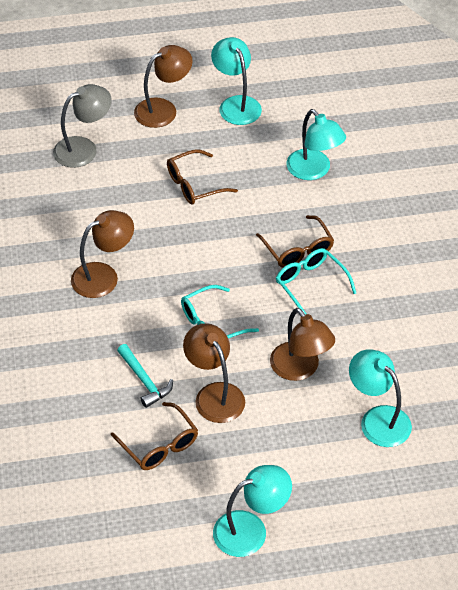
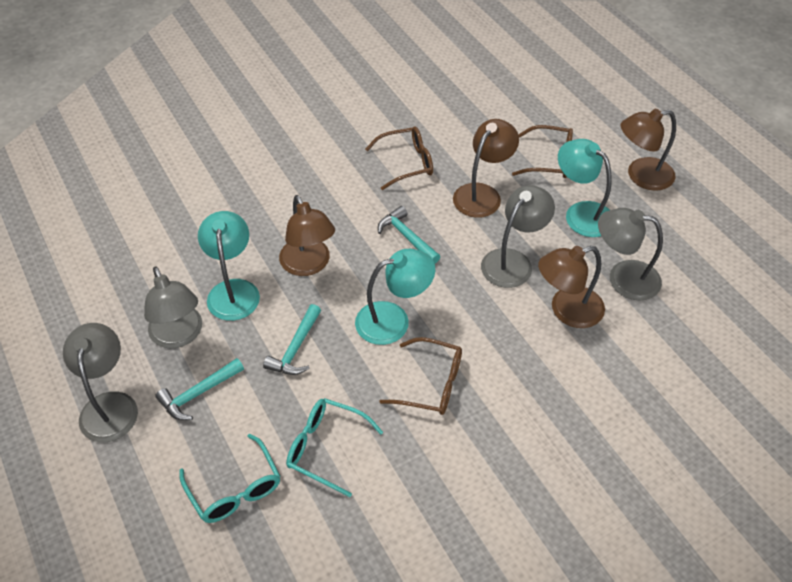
grey lamp: [53,84,112,168] = 1 -> [63,323,138,442] [144,267,202,349] [481,185,555,288] [598,208,663,301] = 4
turquoise hammer: [117,344,173,408] = 1 -> [155,358,244,420] [263,304,321,375] [378,206,440,264] = 3
turquoise lamp: [211,37,262,125] [213,465,292,557] [286,109,346,180] [349,349,412,447] = 4 -> [198,211,260,321] [355,249,435,345] [558,139,612,237] = 3

